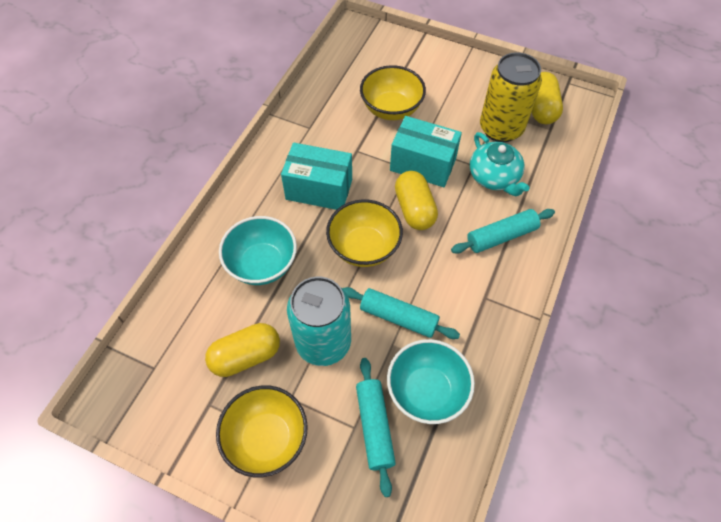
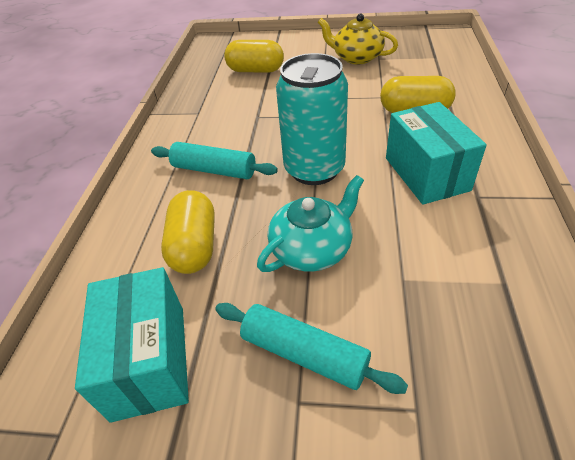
turquoise bowl: [219,216,297,285] [387,339,475,424] = 2 -> none = 0
turquoise rolling pin: [342,287,460,339] [356,358,396,497] [451,209,555,254] = 3 -> [151,142,278,179] [215,303,408,394] = 2
yellow bowl: [216,385,308,477] [326,199,403,267] [360,65,426,120] = 3 -> none = 0
yellow can: [480,52,542,142] = 1 -> none = 0
yellow teapot: none = 0 -> [318,14,398,64] = 1

